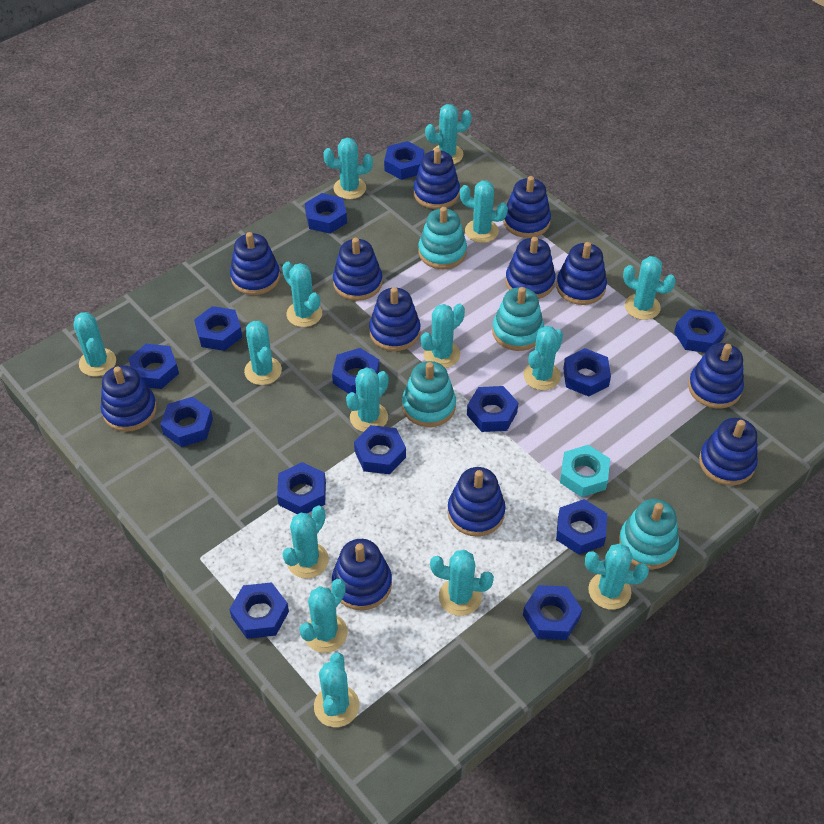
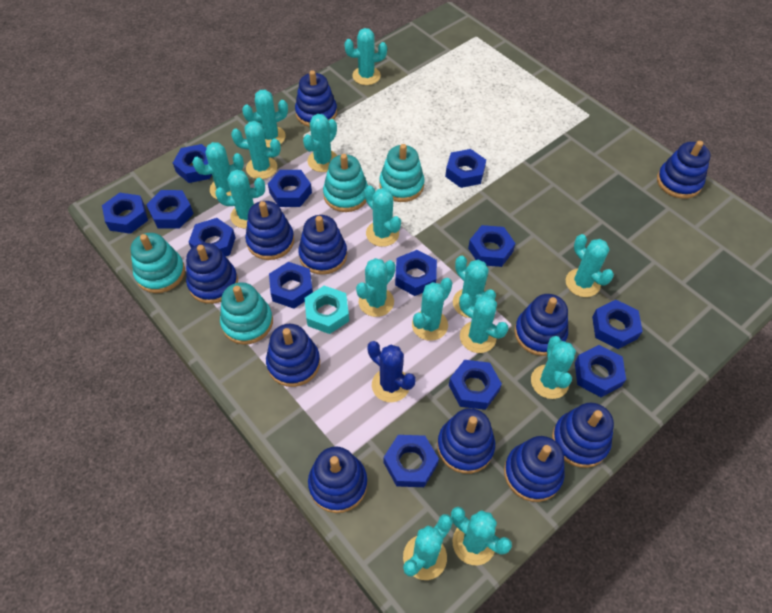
blue cactus: none = 0 -> [368,341,416,402] = 1
blue nut: [128,344,179,389] [160,397,213,447] [194,306,242,351] [229,582,289,639] [277,462,326,514] [305,193,347,234] [332,348,380,394] [354,425,406,474] [384,141,424,180] [467,386,518,432] [523,585,582,640] [556,499,607,555] [563,348,611,397] [674,309,726,353] = 14 -> [102,193,148,234] [146,190,194,229] [173,144,212,183] [189,218,236,257] [268,170,312,207] [269,262,313,309] [384,435,439,487] [395,250,437,296] [445,149,486,188] [449,360,502,410] [468,225,515,267] [575,345,626,397] [592,300,643,349] = 13
blue stacking toy: [101,365,157,432] [230,232,280,295] [332,539,392,610] [333,238,383,301] [369,287,421,351] [414,148,460,209] [448,467,506,537] [503,176,551,238] [505,237,555,299] [556,242,607,305] [688,343,744,409] [699,418,758,486] = 12 -> [186,243,238,304] [245,201,294,260] [266,324,320,387] [295,70,337,127] [298,215,347,275] [308,446,367,513] [437,408,495,474] [504,436,565,502] [514,294,568,356] [552,403,614,468] [657,141,711,199] = 11

